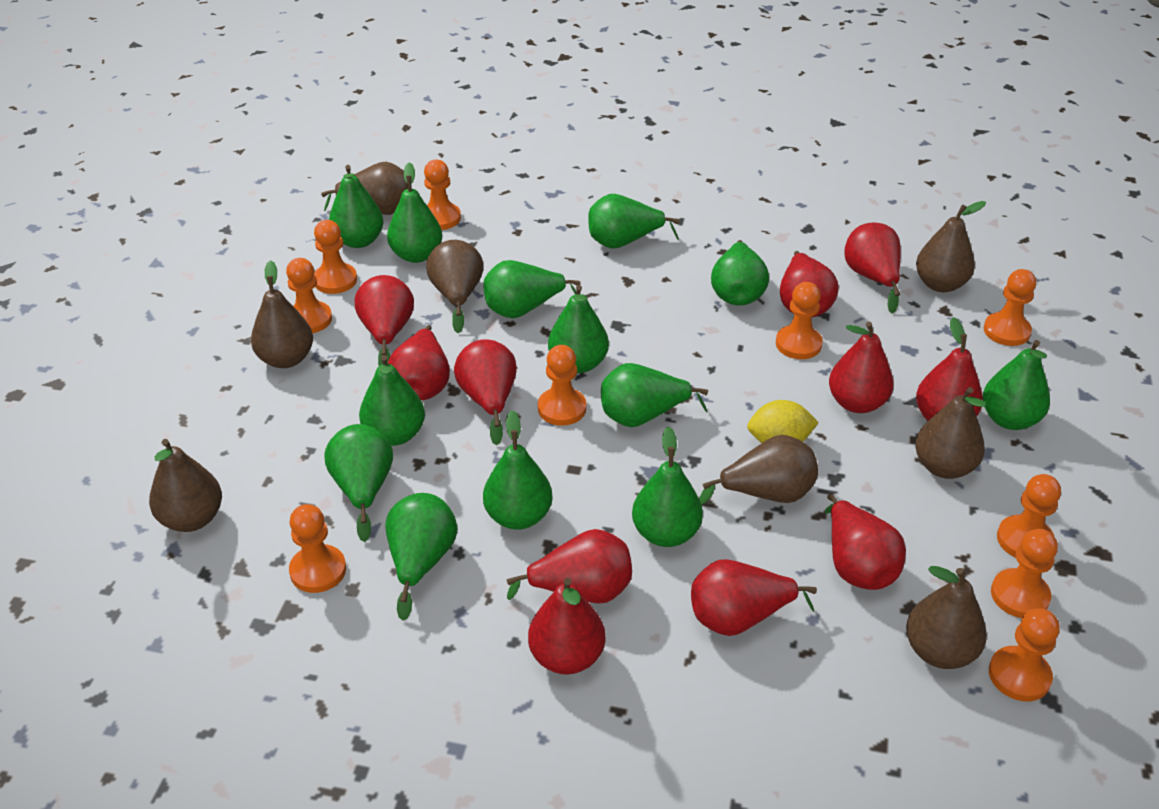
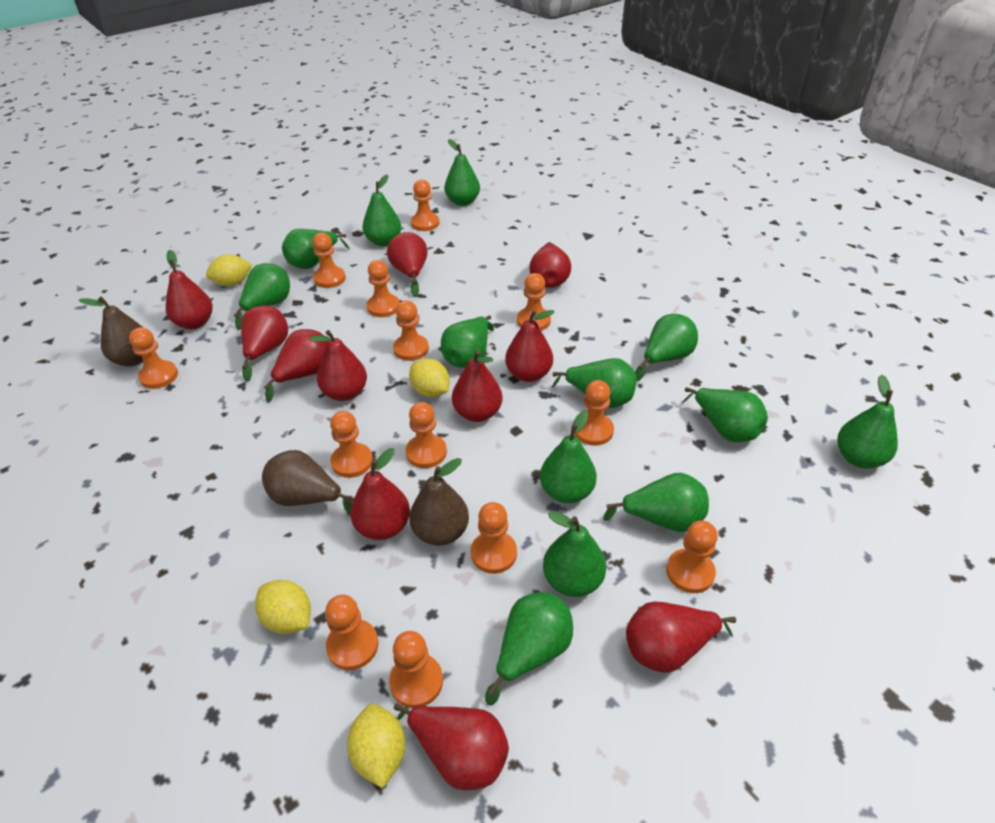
brown pear: [149,439,222,532] [251,260,313,368] [321,162,408,215] [426,240,483,333] [699,435,818,504] [906,566,987,669] [915,387,986,479] [916,201,986,292] = 8 -> [79,297,143,366] [262,450,353,517] [409,458,469,546] = 3
orange pawn: [286,258,332,333] [289,504,346,593] [314,220,357,294] [424,160,461,230] [538,345,586,426] [776,282,823,359] [984,269,1036,346] [989,608,1060,701] [991,529,1058,618] [997,474,1061,558] = 10 -> [129,327,178,389] [312,233,346,288] [325,595,378,670] [330,411,373,478] [366,260,400,317] [389,631,443,708] [393,301,429,361] [405,402,447,468] [411,179,439,231] [471,502,517,574] [517,273,551,331] [575,380,614,446] [666,521,718,593] = 13
yellow lemon: [747,400,819,443] = 1 -> [206,254,252,286] [255,580,311,634] [347,704,405,789] [409,358,450,397] = 4

